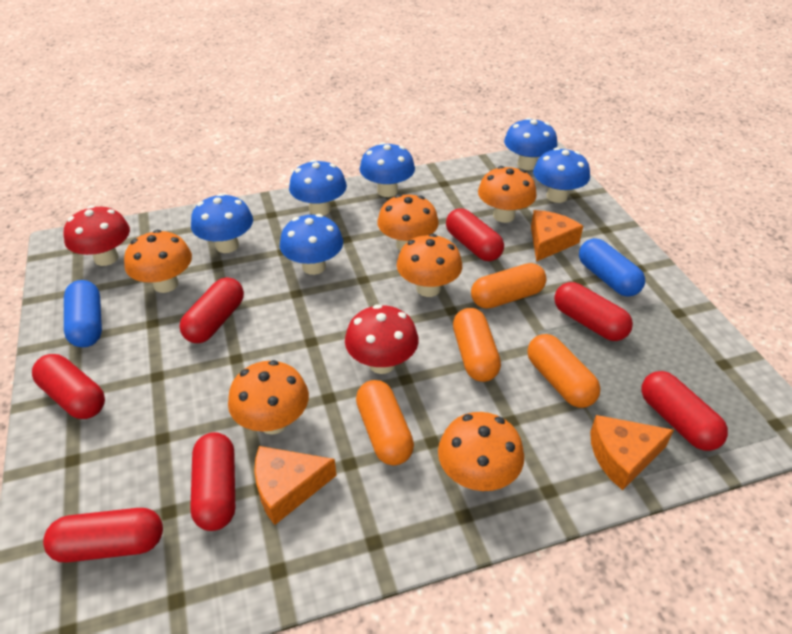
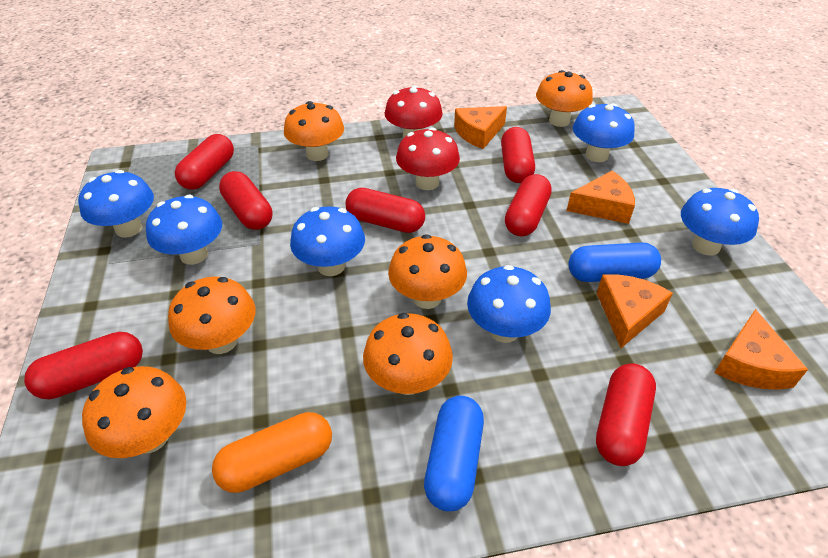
orange capsule: [356,380,414,465] [453,308,501,382] [471,263,546,309] [528,334,600,408] = 4 -> [212,412,332,493] = 1
orange cheese: [254,446,337,525] [531,210,583,262] [590,415,674,490] = 3 -> [454,106,507,149] [567,171,635,224] [597,274,673,348] [714,309,808,390] = 4

